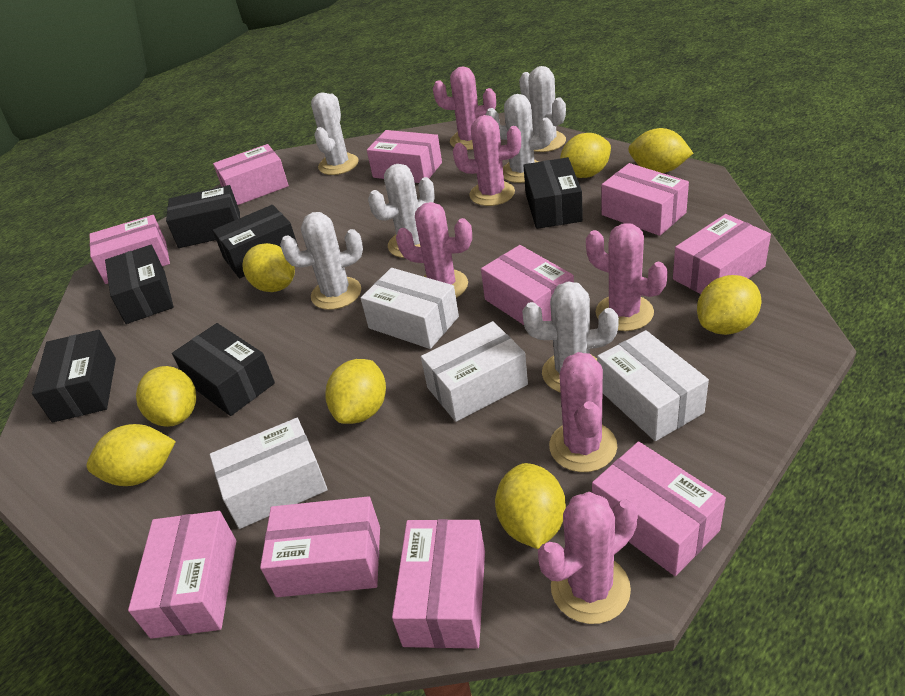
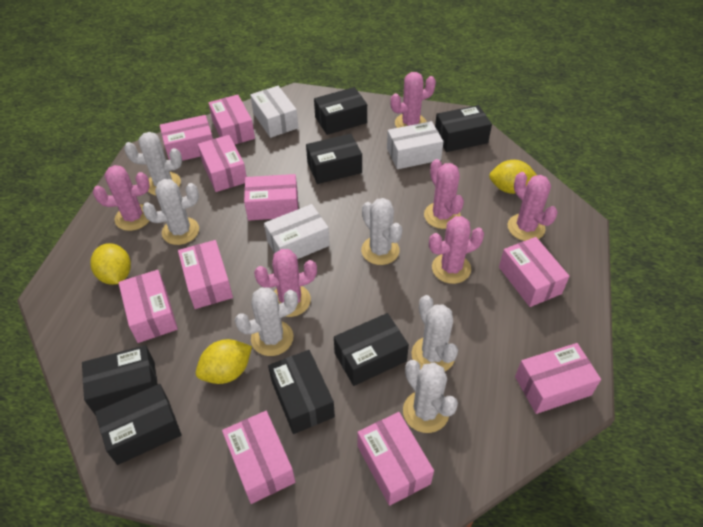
black box: [32,330,116,422] [105,245,174,324] [166,185,240,248] [172,323,275,416] [213,205,298,278] [523,157,583,229] = 6 -> [82,345,158,415] [95,384,182,465] [268,350,335,434] [306,134,362,184] [314,87,367,135] [334,313,409,386] [435,105,492,152] = 7
white box: [210,418,328,529] [361,268,459,349] [421,321,528,422] [597,330,709,441] = 4 -> [250,86,298,138] [264,204,330,259] [387,121,444,169] = 3
yellow lemon: [87,424,176,486] [136,366,196,427] [242,243,295,292] [325,359,386,424] [495,463,566,549] [560,133,611,178] [628,128,693,173] [697,275,761,335] = 8 -> [90,243,131,285] [196,339,252,384] [489,160,537,194] = 3

